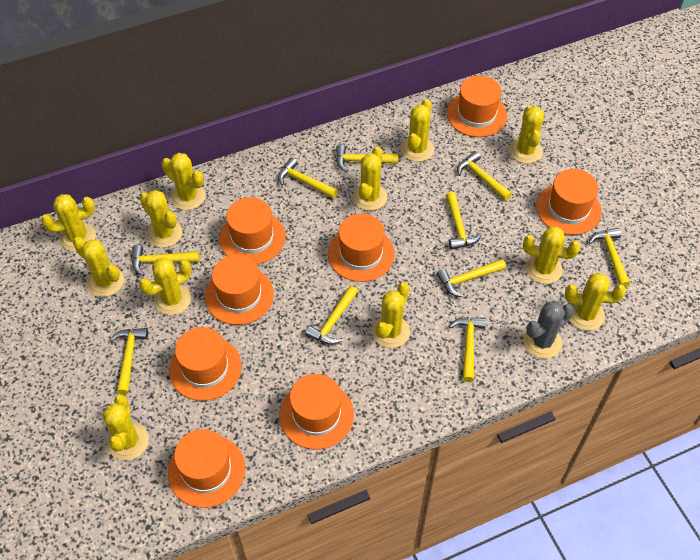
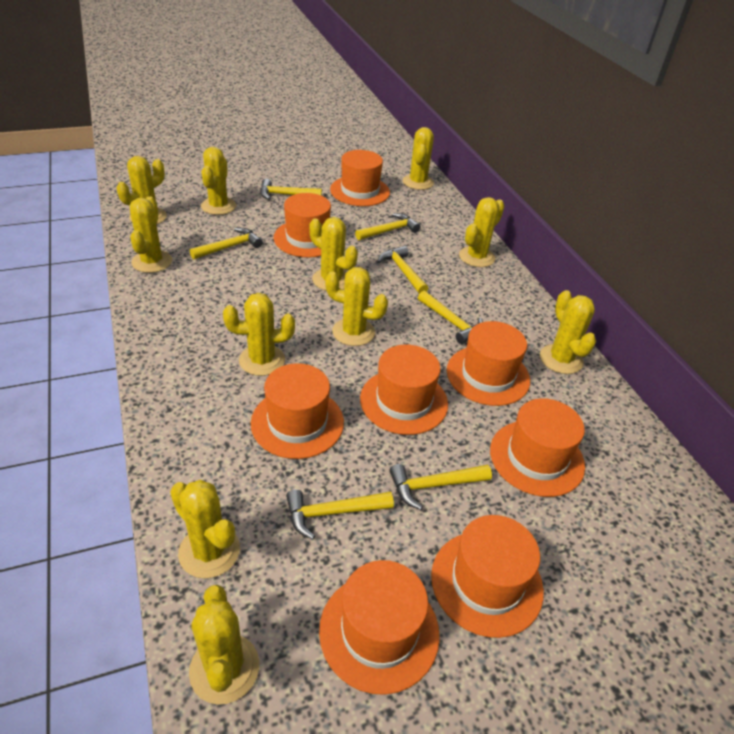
grey cactus: [524,301,574,359] = 1 -> none = 0
yellow cactus: [41,194,96,252] [73,237,124,297] [103,394,149,460] [139,257,191,315] [140,190,183,248] [161,153,206,210] [353,146,387,211] [372,282,410,348] [401,99,434,162] [509,106,544,164] [523,227,581,284] [565,273,626,330] = 12 -> [117,156,167,224] [130,196,172,273] [170,480,240,579] [189,585,259,705] [201,147,236,215] [223,293,295,376] [309,217,358,291] [325,267,388,346] [403,127,434,190] [459,197,504,267] [540,290,596,374] = 11
yellow hammer: [110,328,148,395] [132,245,200,276] [278,157,338,198] [305,286,358,345] [336,144,398,172] [437,259,506,297] [446,192,482,250] [449,317,486,382] [457,151,512,201] [589,228,630,287] = 10 -> [190,228,263,260] [260,179,322,200] [286,489,394,539] [355,213,420,240] [377,246,428,294] [389,464,492,510] [418,291,483,344] = 7

